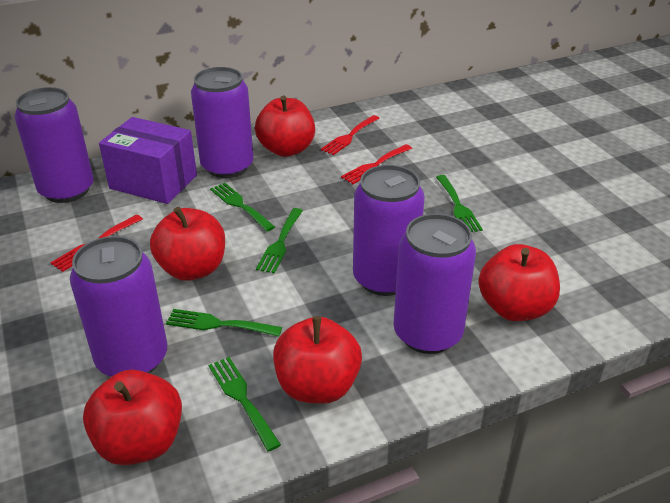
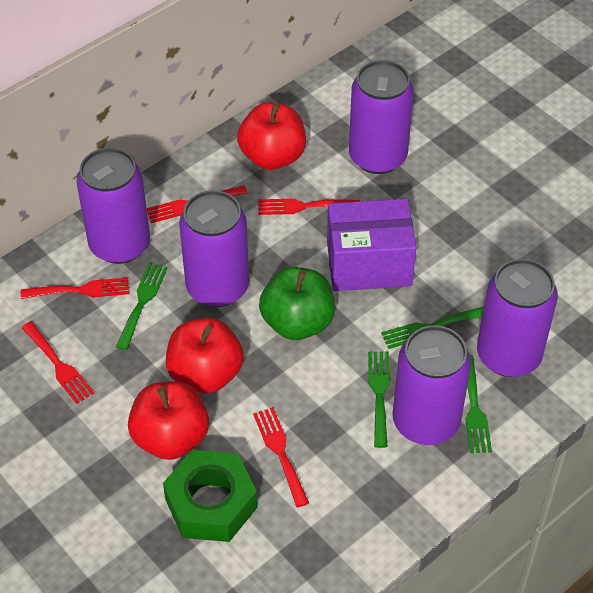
green apple: none = 0 -> [259,267,335,340] = 1
green fork: [166,309,282,336] [208,357,281,452] [210,183,275,231] [256,208,303,274] [436,175,483,232] = 5 -> [116,263,167,350] [368,351,390,448] [381,306,484,349] [465,355,492,453] = 4
green nut: none = 0 -> [163,450,258,542] = 1
red apple: [83,370,182,465] [150,207,225,281] [255,95,315,157] [273,316,362,404] [478,244,560,321] = 5 -> [128,381,209,460] [166,318,244,393] [237,103,306,170] = 3
red fork: [50,215,143,272] [321,115,380,155] [341,144,412,184] = 3 -> [21,278,129,299] [22,322,94,404] [147,185,248,223] [253,407,309,507] [258,199,360,215] = 5

